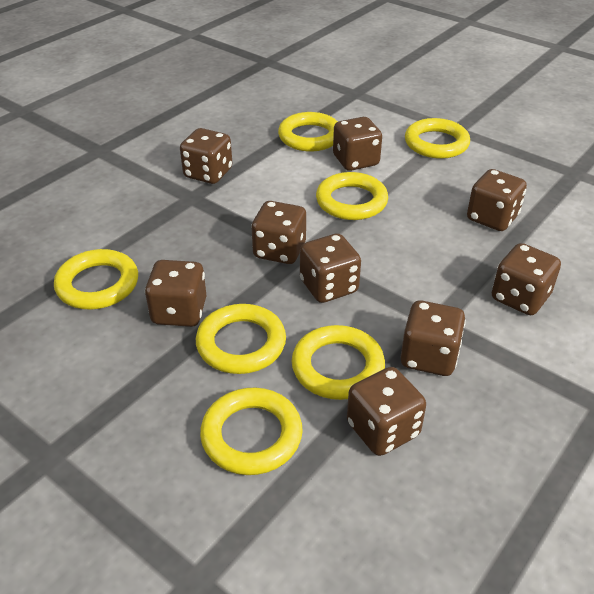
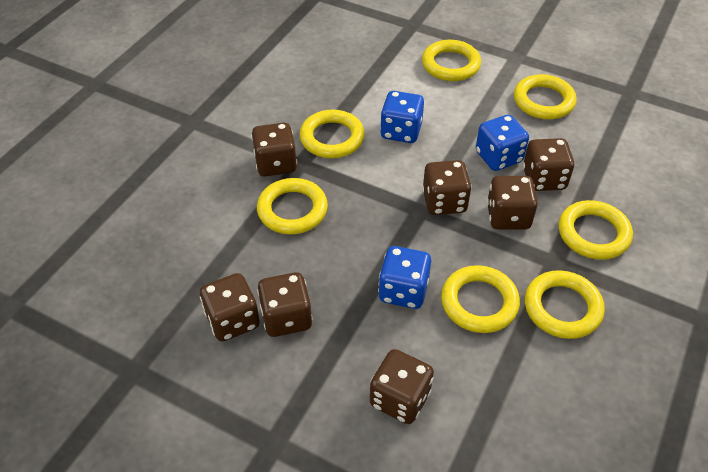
blue dice: none = 0 -> [378,246,431,309] [380,91,424,143] [476,115,529,171] = 3
brown dice: [145,260,207,327] [180,128,232,184] [251,201,306,264] [300,234,361,303] [333,117,382,171] [347,367,426,456] [401,300,466,376] [467,169,527,231] [492,243,561,315] = 9 -> [200,273,260,341] [251,123,297,176] [257,272,313,337] [370,349,434,424] [422,160,472,215] [487,176,538,229] [523,138,575,191] = 7

